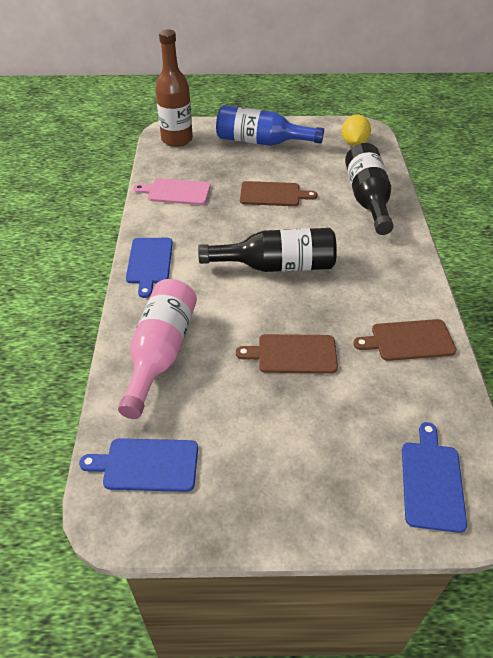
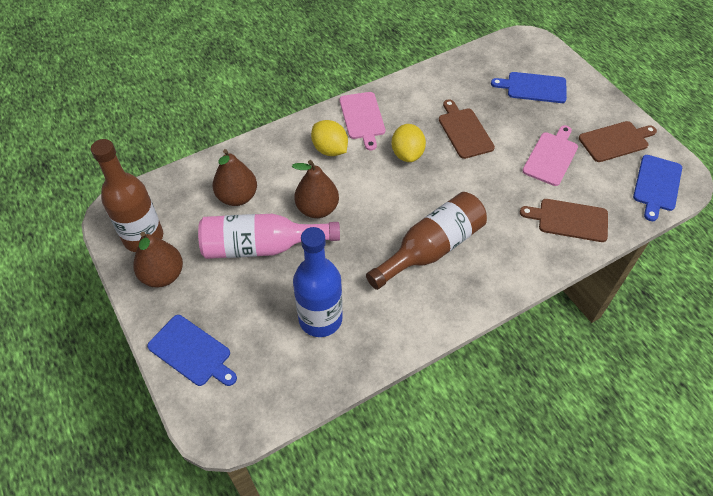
black bottle: [198,228,337,272] [345,143,394,235] = 2 -> none = 0
brown bottle: [156,29,193,147] = 1 -> [91,139,163,252] [366,192,487,290] = 2
brown pear: none = 0 -> [133,232,183,287] [213,149,257,206] [292,160,339,218] = 3
pink cutting board: [133,178,211,205] = 1 -> [340,92,385,150] [523,125,578,186] = 2
yellow lemon: [341,114,371,146] = 1 -> [311,120,348,156] [392,124,426,162] = 2

